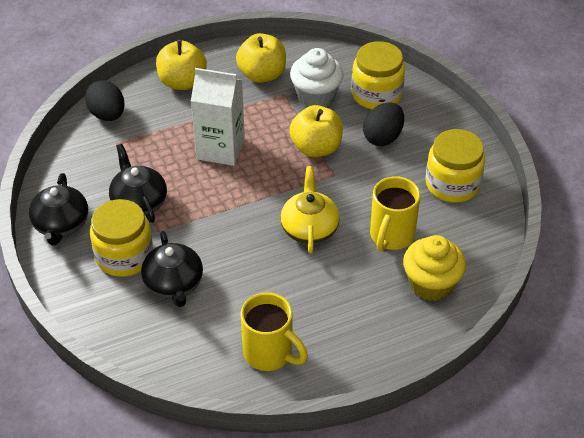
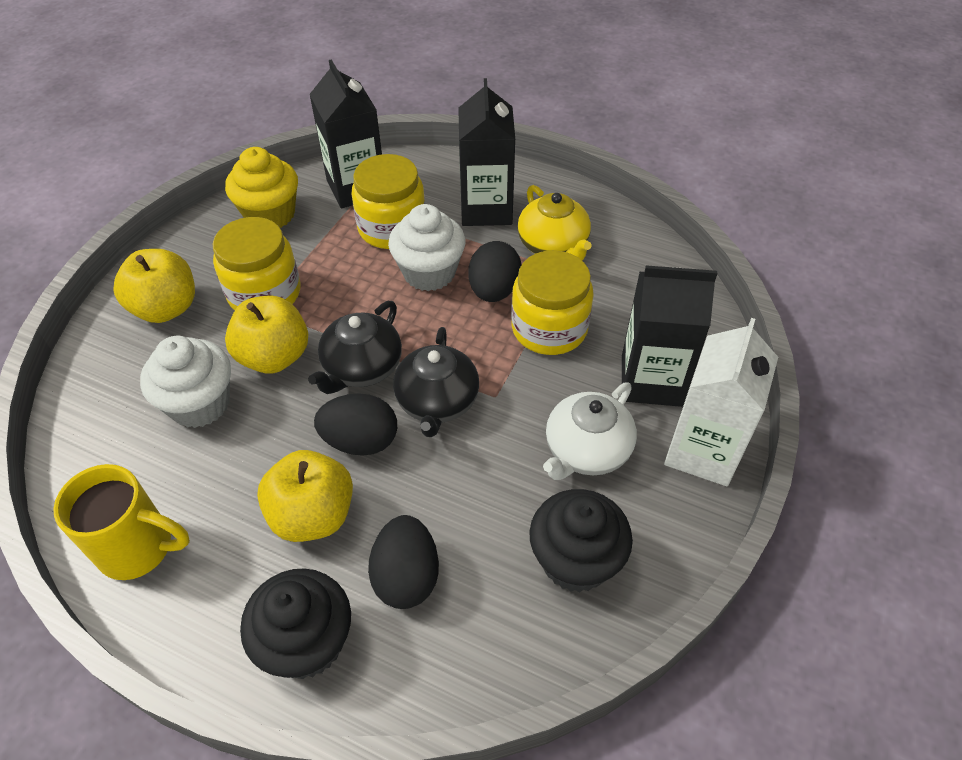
black carton: none = 0 -> [309,59,382,208] [458,78,515,226] [622,265,718,407] = 3
black cupcake: none = 0 -> [240,568,351,679] [529,489,633,593] = 2
black egg: [85,80,125,121] [363,102,404,146] = 2 -> [314,393,397,456] [368,515,439,609] [468,241,522,302] = 3
black teapot: [29,173,88,245] [109,144,167,223] [141,231,203,307] = 3 -> [308,301,402,394] [393,327,479,437] = 2
white cupcake: [290,48,344,107] = 1 -> [140,336,231,428] [388,204,465,291] = 2
white teapot: none = 0 -> [543,382,637,480] = 1
yellow mug: [240,292,308,371] [370,176,420,252] = 2 -> [53,464,190,580] = 1

